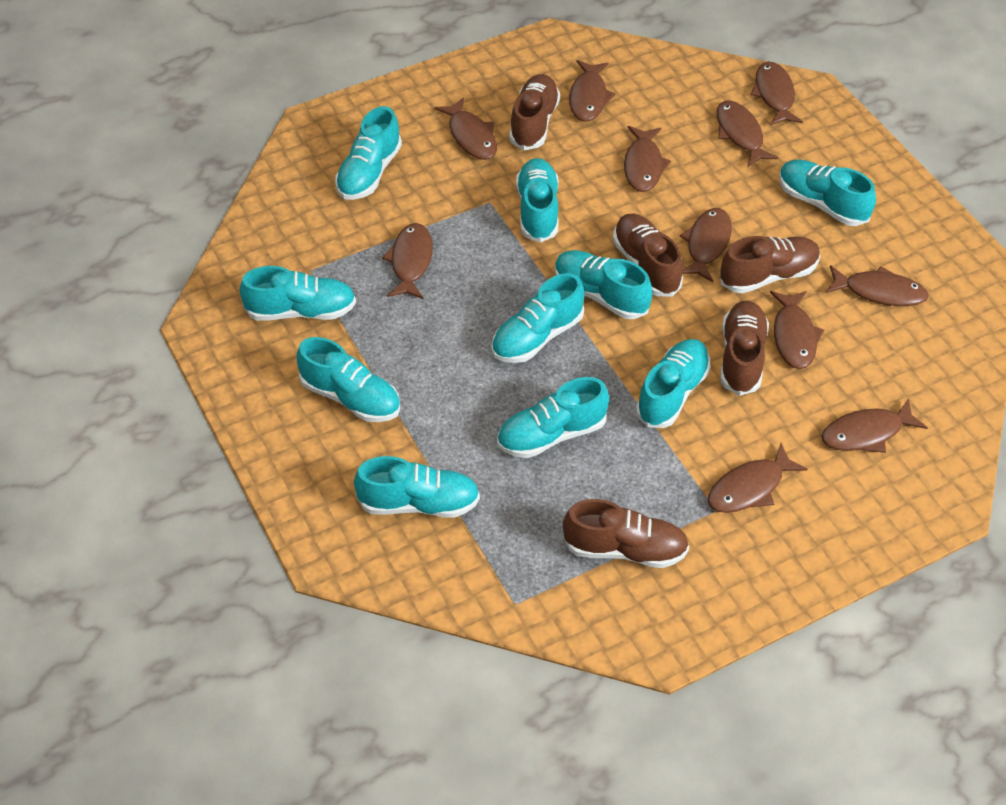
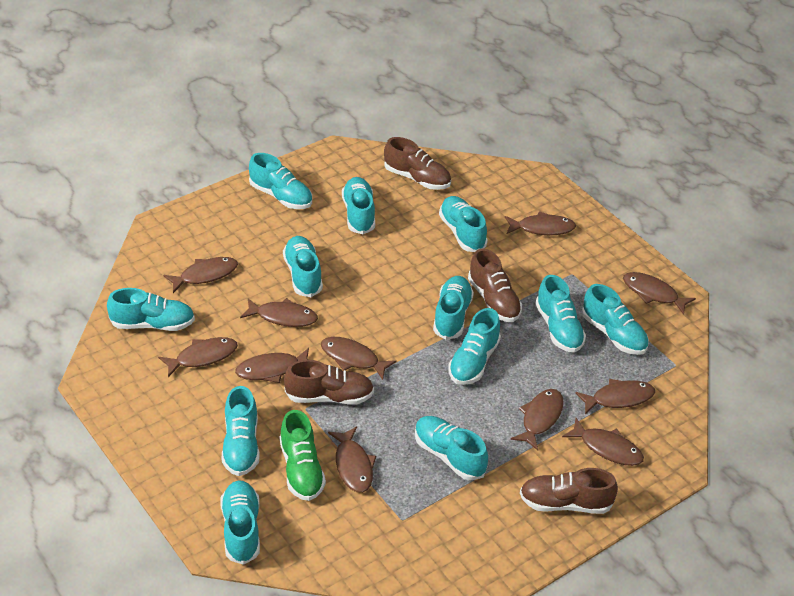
brown shoe: [509,74,560,150] [563,499,689,568] [613,213,683,297] [720,236,820,293] [720,301,769,396] = 5 -> [284,360,374,405] [384,137,451,190] [468,249,522,322] [520,468,618,514] = 4
green shoe: none = 0 -> [280,410,326,501] = 1
turquoise shoe: [240,266,356,321] [297,337,400,422] [335,106,402,200] [354,456,480,518] [491,273,584,363] [497,377,609,458] [516,158,559,243] [555,250,652,319] [636,339,710,428] [779,159,876,226] = 10 -> [107,288,195,331] [220,480,260,565] [222,386,260,476] [249,153,312,209] [283,236,323,297] [342,177,375,234] [415,416,488,480] [433,276,474,340] [439,196,488,252] [448,308,501,385] [535,275,586,353] [582,284,649,355] = 12

